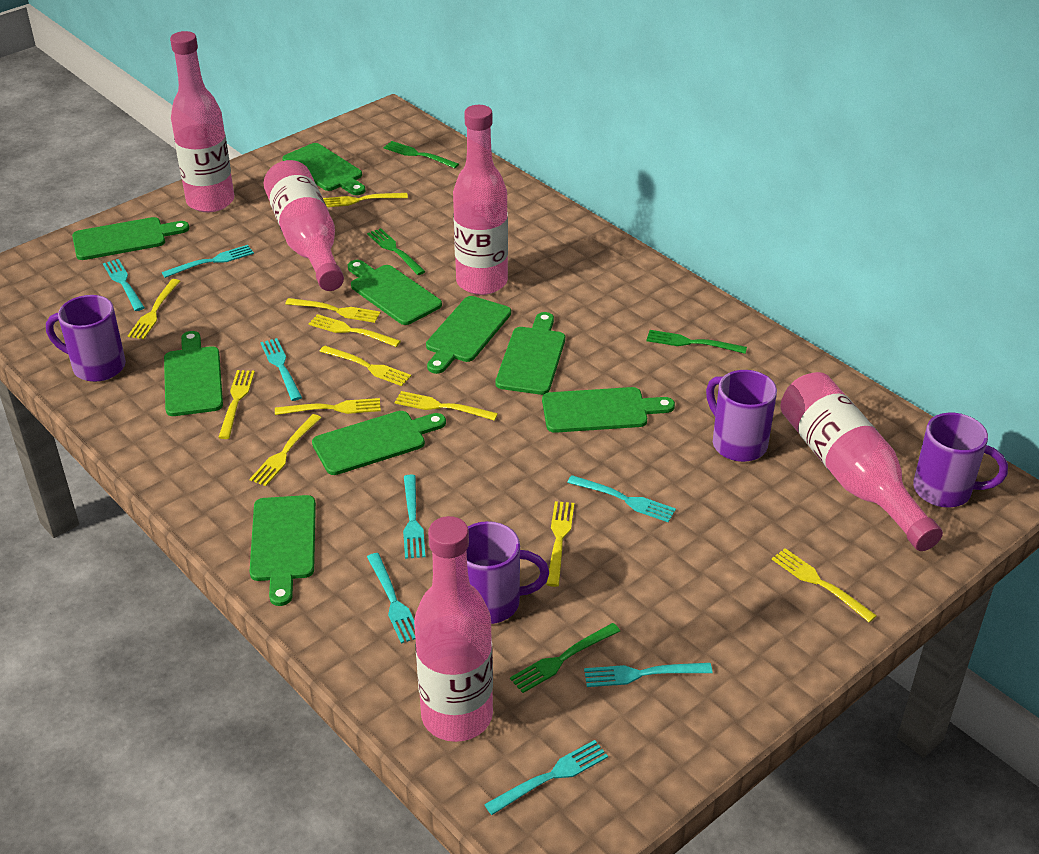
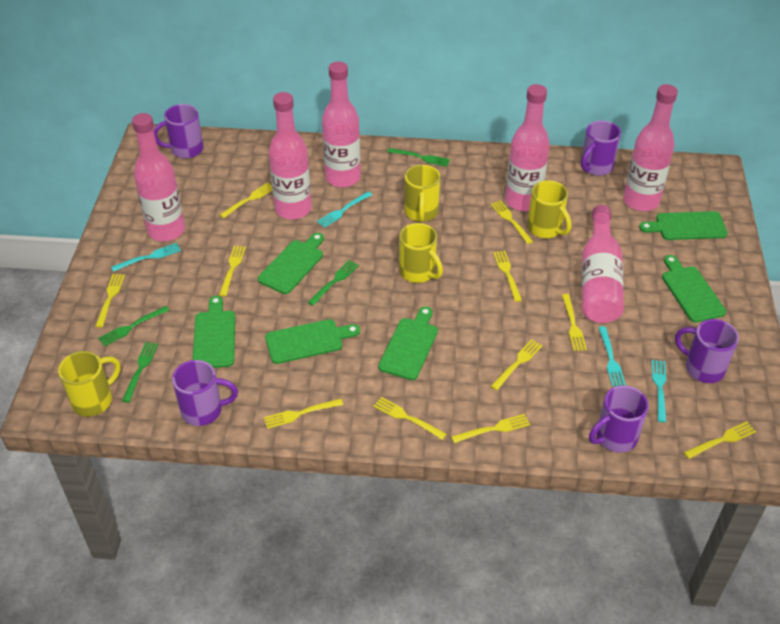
green cutting board: [72,217,189,260] [164,331,223,416] [249,495,316,606] [282,143,365,195] [312,411,446,475] [348,260,442,325] [426,296,511,374] [496,312,565,395] [542,387,675,433] = 9 -> [193,296,235,368] [258,233,324,294] [265,319,360,364] [378,307,438,380] [639,211,728,240] [662,255,726,323] = 6
pink bottle: [170,31,234,212] [264,160,344,291] [414,516,493,742] [453,105,508,295] [780,372,943,551] = 5 -> [132,113,185,241] [269,92,311,220] [322,61,361,188] [505,84,550,211] [582,205,624,323] [623,84,678,211] = 6
purple mug: [46,295,126,382] [466,521,549,624] [706,370,777,462] [913,413,1008,507] = 4 -> [154,104,203,159] [172,360,238,426] [581,121,621,176] [589,386,649,453] [675,319,739,383] = 5
turquoise fork: [103,259,145,311] [162,245,254,278] [260,338,302,401] [367,553,415,644] [403,475,425,559] [484,740,608,815] [567,475,676,522] [584,663,712,687] = 8 -> [111,243,181,272] [317,192,372,228] [598,326,626,387] [651,360,666,423] = 4
yellow mug: none = 0 -> [58,351,120,417] [399,223,443,283] [404,165,440,222] [527,180,571,238] = 4

